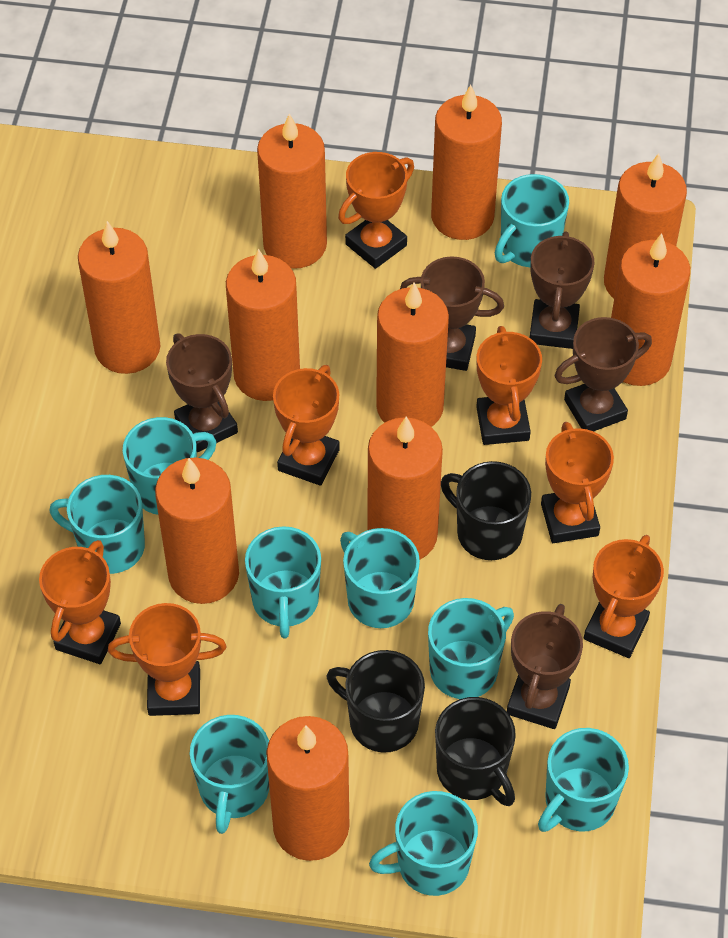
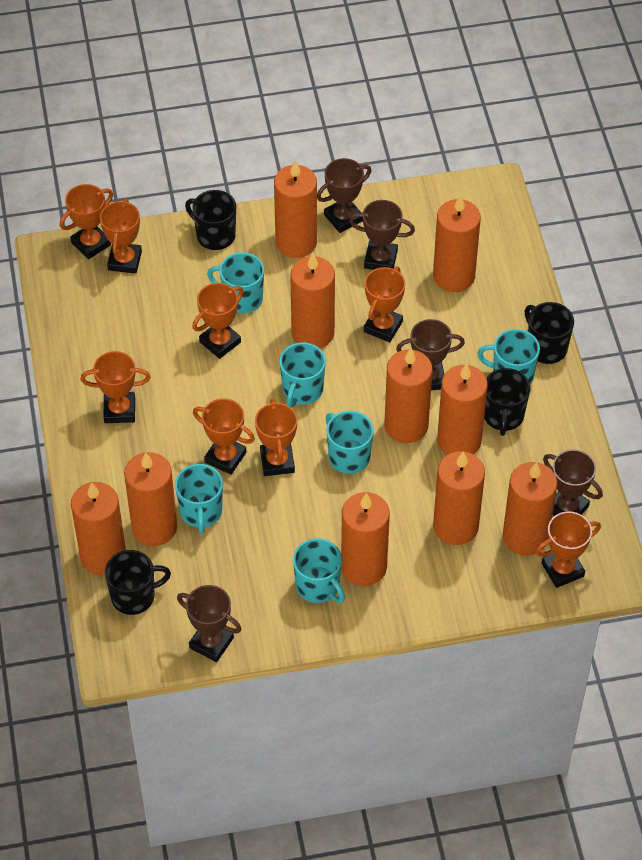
black mug: [327,650,425,753] [435,697,516,806] [441,461,531,560] = 3 -> [105,550,171,615] [185,190,236,250] [484,368,530,436] [525,302,574,364] = 4
orange trophy: [39,540,121,664] [108,603,227,716] [273,365,340,486] [338,152,414,269] [476,326,542,445] [541,422,614,543] [584,535,664,658] = 7 -> [60,184,113,259] [81,351,150,423] [100,199,142,274] [192,283,244,359] [193,398,255,475] [255,399,297,476] [364,266,405,342] [535,511,601,588] = 8
turquoise mug: [50,475,145,574] [122,417,216,515] [190,715,269,834] [245,526,321,638] [340,528,420,628] [369,791,478,896] [428,598,514,699] [495,174,569,267] [538,728,629,832] = 9 -> [175,464,223,534] [207,252,264,313] [280,342,326,408] [293,538,345,603] [325,411,374,474] [477,329,540,384] = 6

